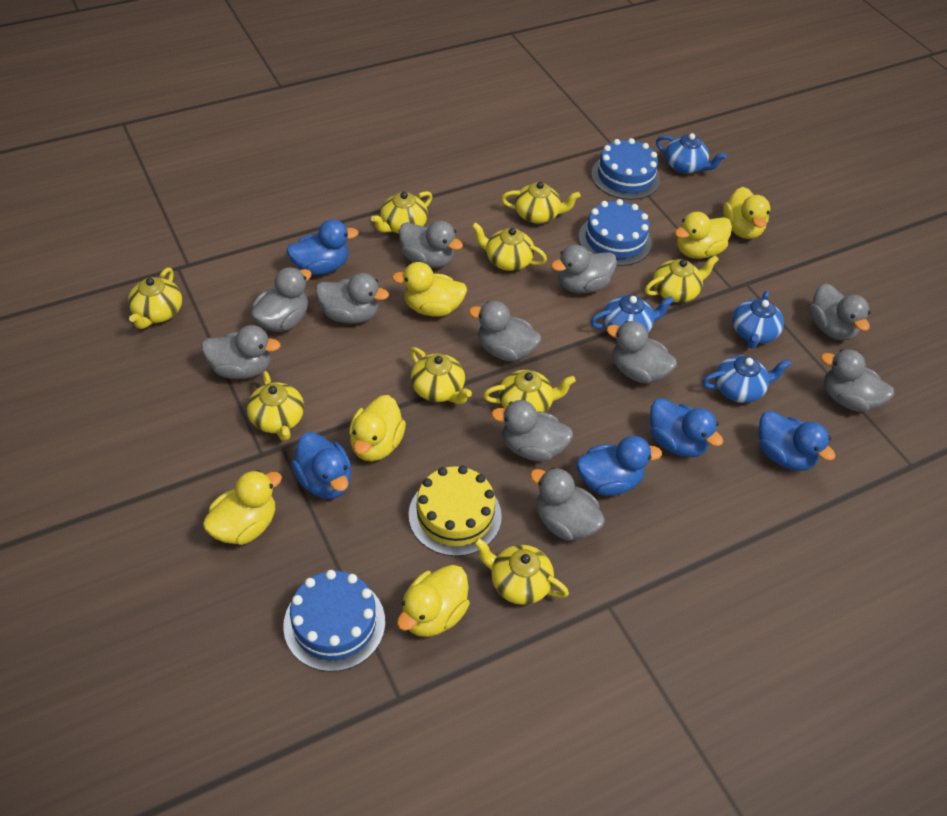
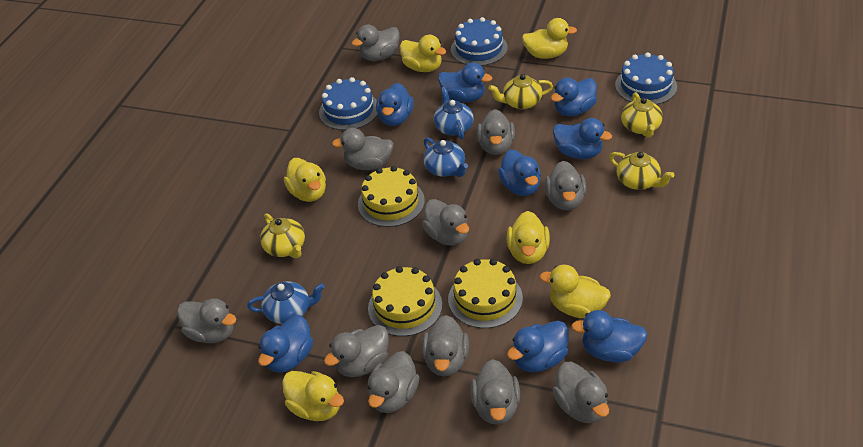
blue duck: [286,219,358,275] [291,432,351,499] [577,436,662,496] [650,398,723,457] [758,411,836,471] = 5 -> [258,315,313,373] [376,83,414,126] [438,62,492,102] [498,150,541,196] [507,321,569,372] [551,78,597,116] [553,118,612,159] [571,310,647,362] = 8
blue teapot: [590,295,674,333] [656,133,727,174] [702,355,791,403] [732,290,784,348] = 4 -> [247,281,325,324] [423,137,468,177] [434,87,474,139] = 3
yellow cake: [409,466,502,556] = 1 -> [358,166,425,227] [368,266,442,336] [448,259,523,328] = 3
yellow teapot: [128,268,182,329] [247,371,304,441] [371,191,432,233] [410,347,472,404] [472,222,547,271] [474,538,569,605] [483,370,576,412] [501,182,581,224] [645,255,719,303] = 9 -> [260,213,305,258] [488,74,553,109] [609,152,674,190] [621,92,663,138] = 4

